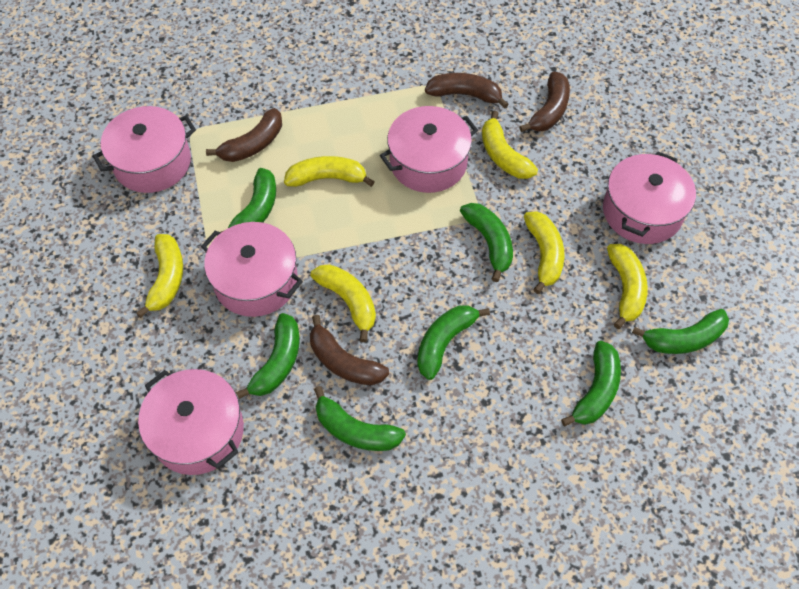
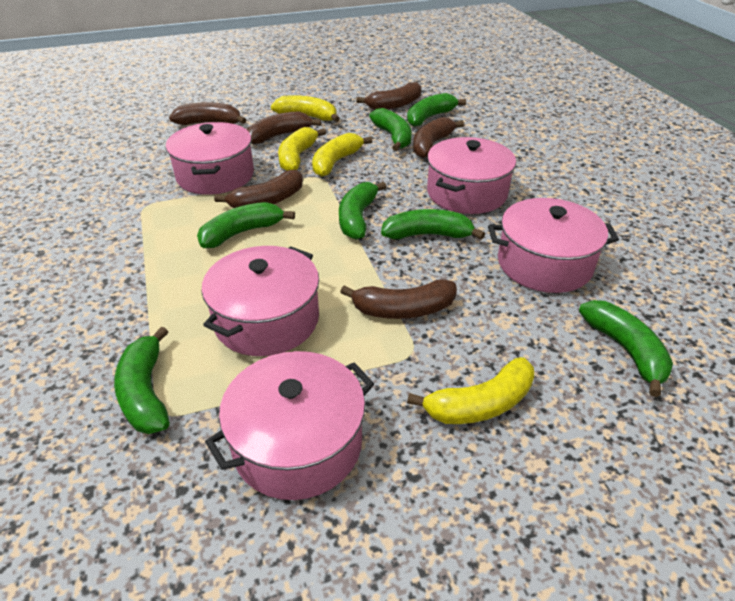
brown banana: [206,108,282,162] [310,315,389,385] [425,73,509,109] [519,72,570,132] = 4 -> [169,102,246,125] [214,170,303,208] [247,111,321,144] [340,279,457,319] [356,82,421,110] [413,117,464,158] = 6
yellow banana: [136,234,183,318] [284,156,375,187] [311,264,376,342] [482,111,538,179] [524,211,564,294] [607,244,648,329] = 6 -> [271,95,340,122] [278,127,326,171] [312,133,372,177] [407,357,534,424] = 4

